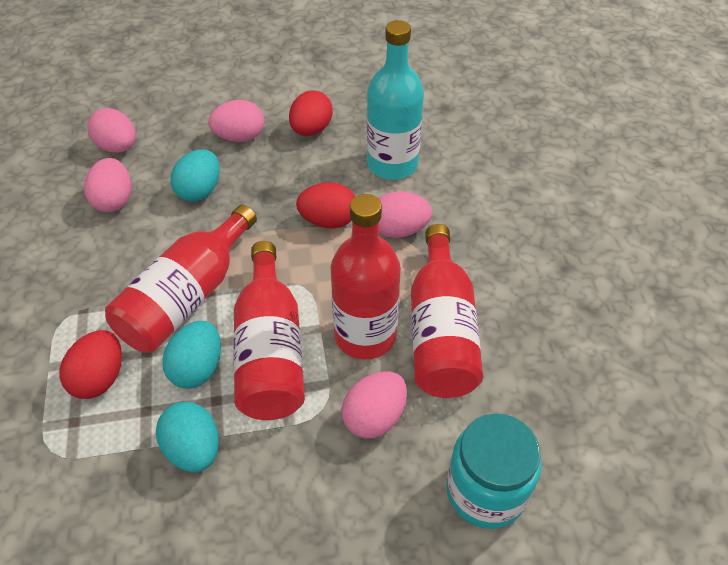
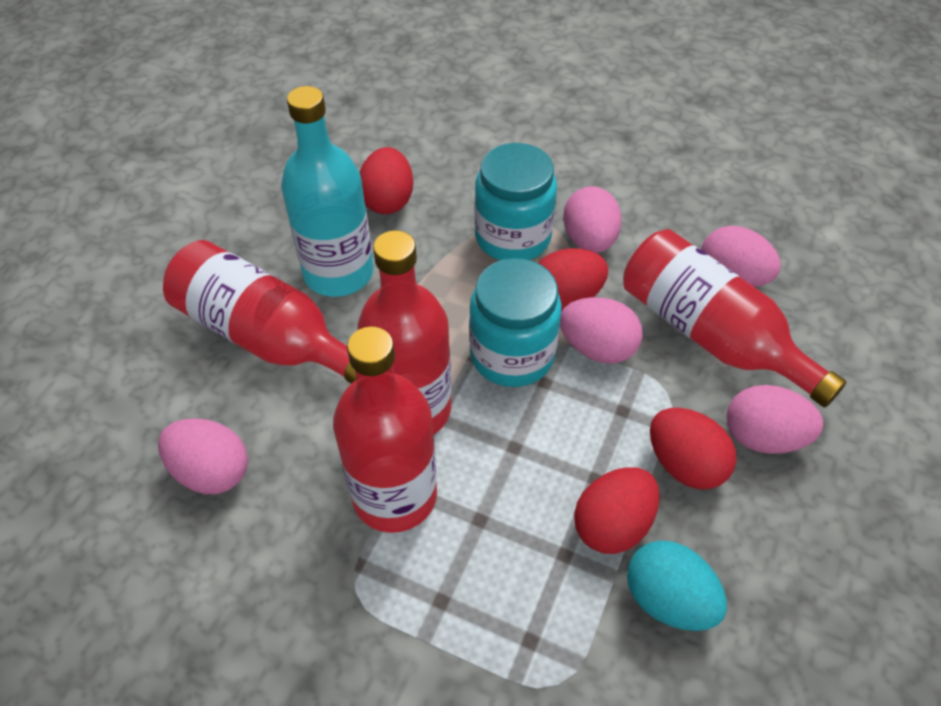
red egg: [59,330,122,399] [289,91,333,136] [296,182,355,229] = 3 -> [360,147,413,214] [538,248,608,310] [574,467,660,554] [650,408,737,489] = 4
turquoise egg: [156,402,219,472] [162,321,221,388] [171,149,220,202] = 3 -> [627,540,727,631] = 1
turquoise jar: [446,414,541,529] = 1 -> [469,258,562,387] [475,143,557,260] = 2

